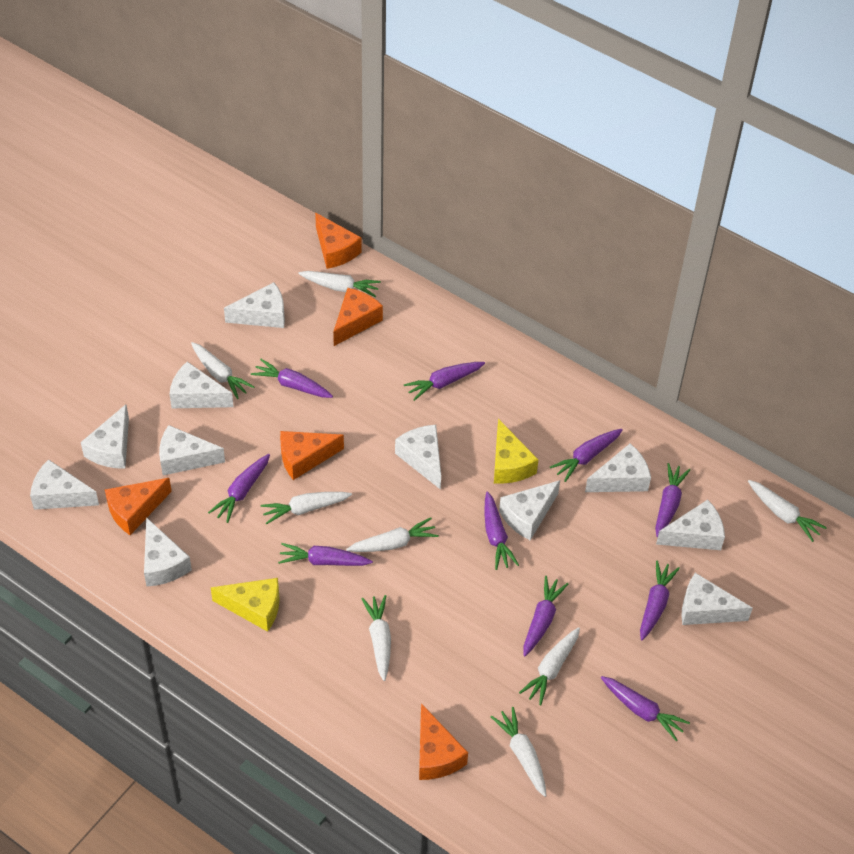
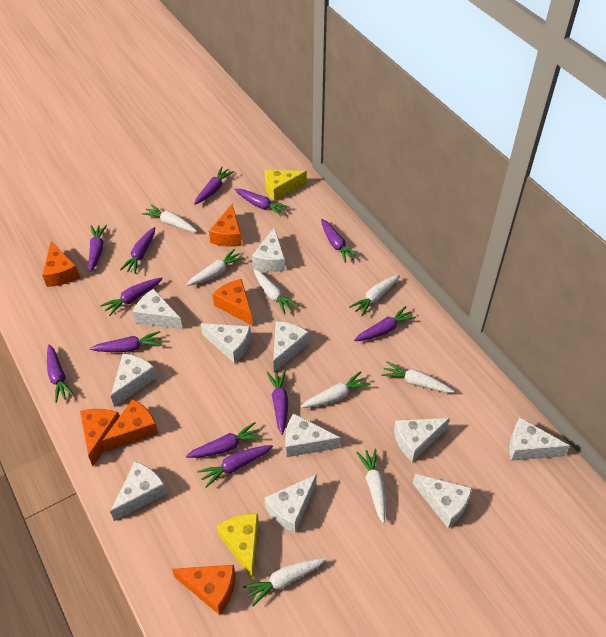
orange cheese: [105,478,172,535] [280,431,344,480] [315,213,362,269] [333,288,383,346] [419,703,468,780] = 5 -> [42,242,80,287] [80,409,120,466] [102,399,158,451] [172,565,235,615] [209,204,242,247] [212,279,253,326] = 6
purple carrot: [208,454,270,523] [251,359,333,398] [278,543,373,566] [404,362,485,401] [484,491,519,570] [524,576,568,656] [550,429,623,482] [601,676,690,741] [640,560,680,641] [655,463,690,537] = 10 -> [47,344,75,403] [88,225,107,272] [90,331,162,352] [100,278,163,316] [120,227,155,274] [186,422,262,458] [194,166,234,205] [197,445,273,488] [234,189,289,216] [267,370,288,435] [321,219,360,263] [354,306,416,341] = 12

